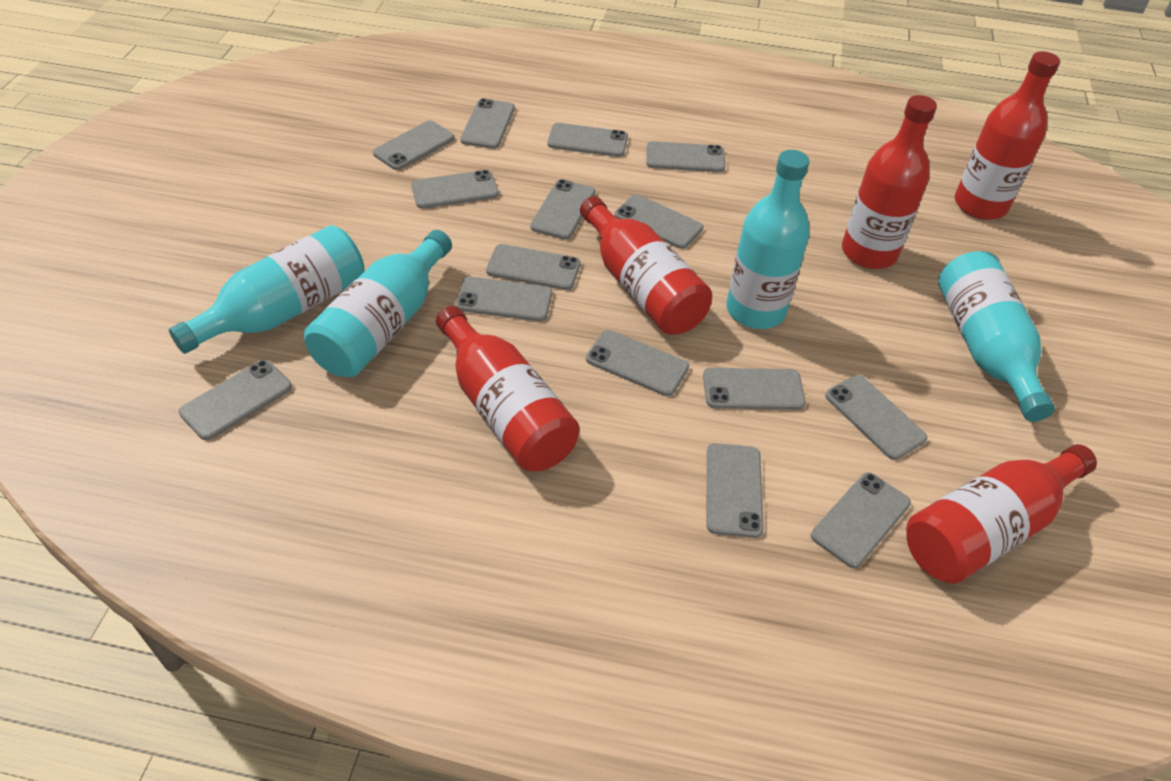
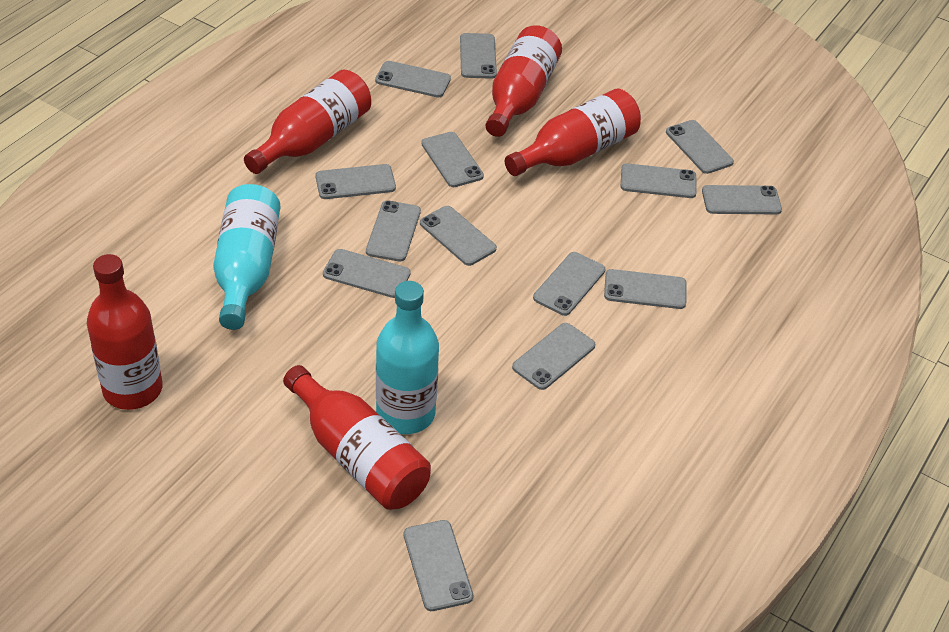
grey phone: [179,360,292,440] [373,121,455,170] [411,170,499,209] [455,276,552,321] [460,98,515,149] [486,244,581,290] [530,179,595,240] [548,123,628,157] [586,330,689,396] [614,194,703,249] [646,141,725,172] [703,368,806,410] [707,443,764,538] [811,472,911,568] [825,375,927,460] = 15 -> [315,164,396,199] [323,249,411,298] [366,200,421,262] [375,61,451,97] [404,520,473,611] [420,206,497,266] [421,132,484,187] [460,33,497,79] [512,323,595,390] [533,252,605,316] [604,269,686,309] [621,163,697,198] [666,120,734,174] [702,185,782,215] = 14
turquoise bottle: [169,225,364,354] [304,230,452,377] [726,150,810,329] [938,251,1055,422] = 4 -> [213,184,280,330] [376,281,439,434] = 2

